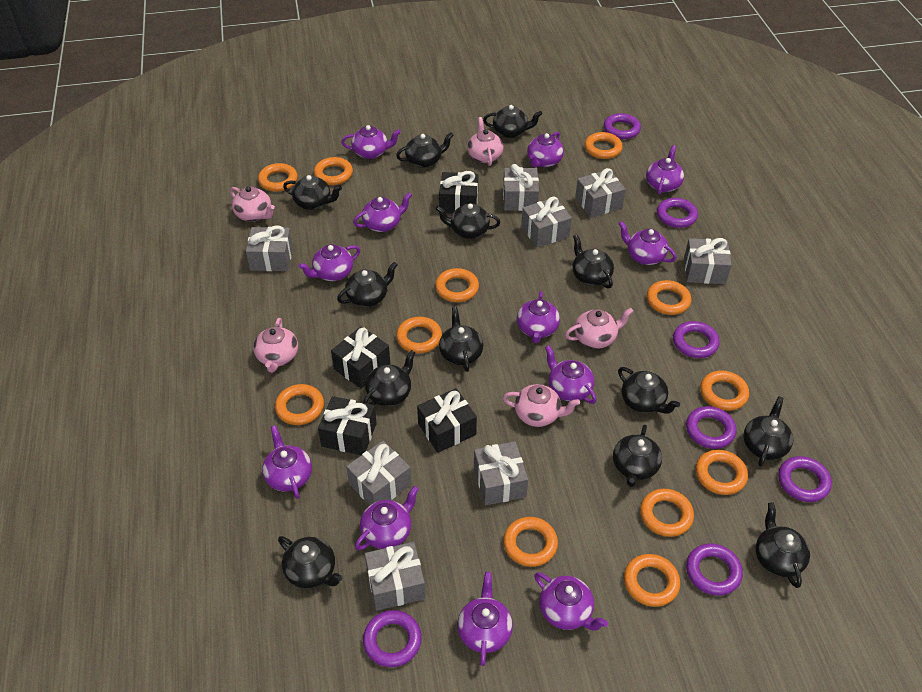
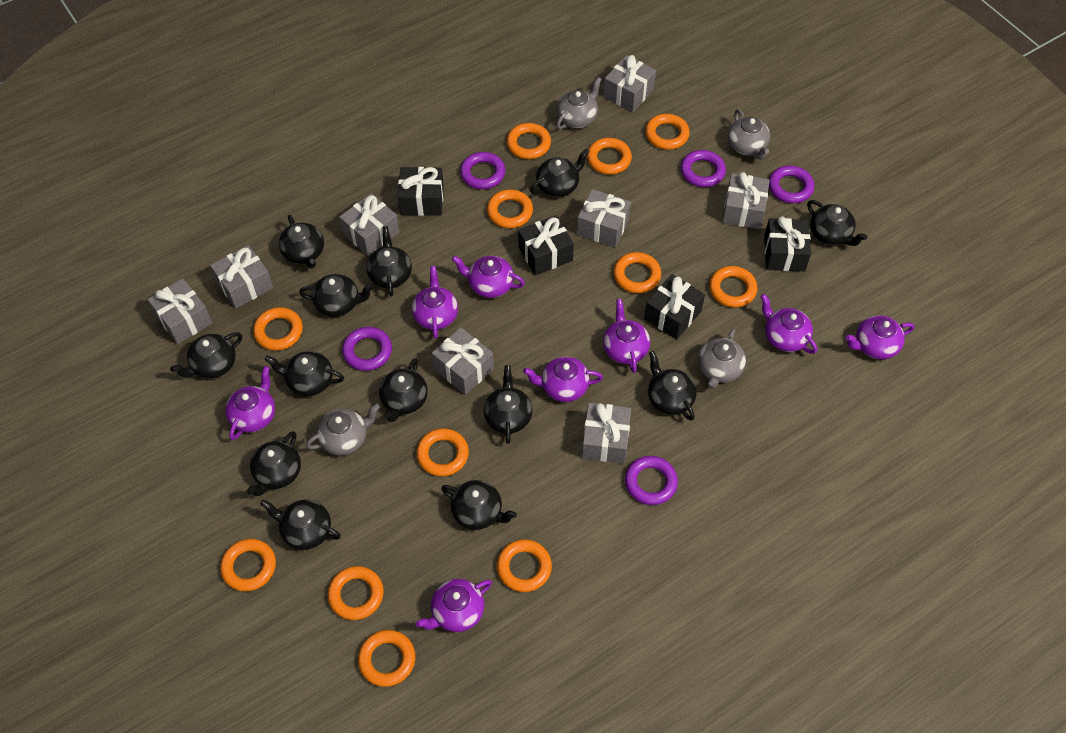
grey teapot: none = 0 -> [306,404,380,456] [556,77,602,129] [698,328,746,389] [728,109,770,160] = 4
pink teapot: [230,187,275,222] [253,318,298,373] [467,117,504,166] [503,384,580,427] [565,308,634,349] = 5 -> none = 0
purple ring: [363,610,422,667] [604,113,641,139] [657,198,698,228] [673,321,720,358] [686,406,736,449] [686,543,743,596] [778,456,832,502] = 7 -> [342,327,392,371] [460,152,505,189] [625,456,678,505] [681,150,726,187] [769,166,814,203] = 5
purple teapot: [262,425,312,499] [298,244,360,281] [341,125,401,159] [353,192,412,232] [355,486,419,550] [457,572,513,666] [517,291,560,343] [527,131,564,167] [534,572,608,631] [545,345,597,404] [619,221,677,265] [646,145,684,195] = 12 -> [225,366,275,440] [412,266,458,339] [416,579,492,632] [452,256,525,298] [523,357,603,402] [603,299,650,373] [760,294,817,354] [845,315,915,359] = 8

